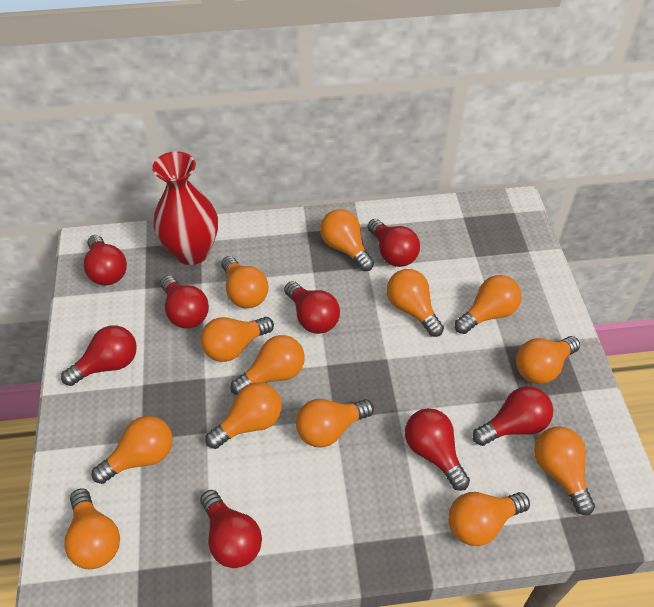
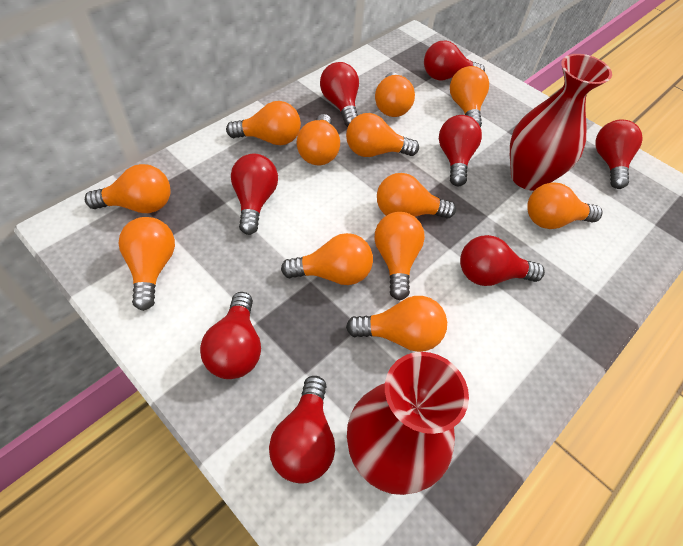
orange light bulb: [64,488,120,569] [92,416,173,484] [201,317,274,362] [205,383,282,449] [221,256,269,308] [231,335,305,395] [296,399,374,447] [320,209,374,271] [387,269,444,337] [448,492,530,546] [455,275,522,334] [516,336,580,384] [534,427,595,516] = 13 -> [85,164,171,213] [119,217,175,311] [226,101,301,145] [281,233,373,285] [296,114,340,165] [346,113,419,157] [346,296,447,352] [374,212,425,300] [375,72,415,117] [377,173,456,219] [450,66,489,127] [527,182,603,229] = 12
red vase: [152,151,218,265] = 1 -> [347,352,469,495] [510,54,612,191] = 2

